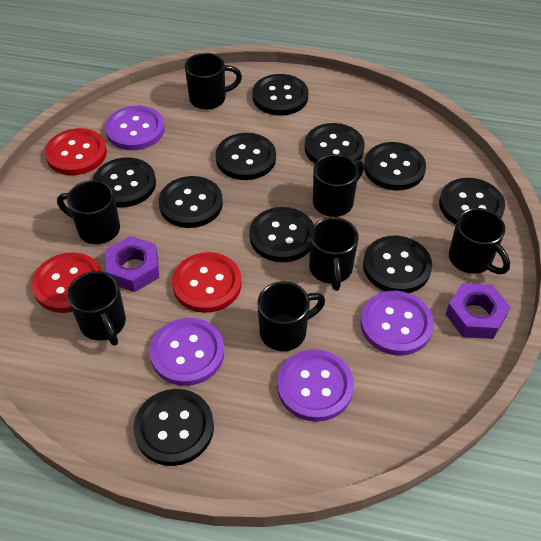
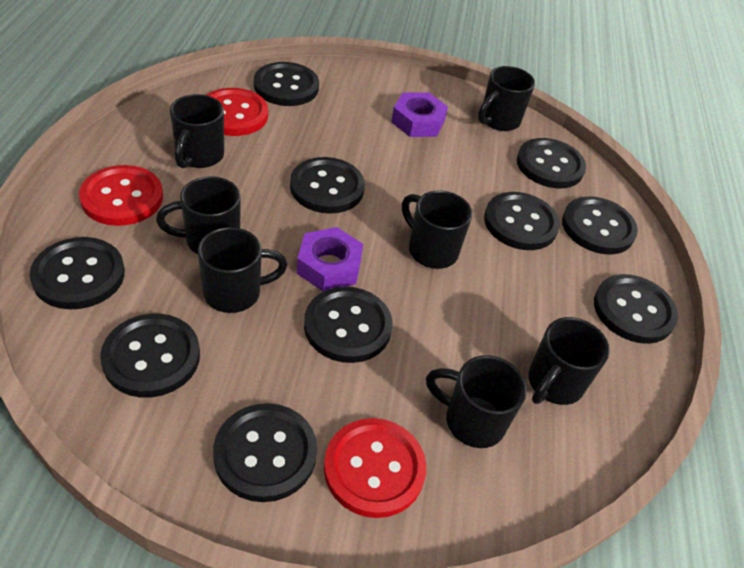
purple button: [105,106,165,150] [150,318,224,386] [277,349,354,422] [360,291,434,356] = 4 -> none = 0

